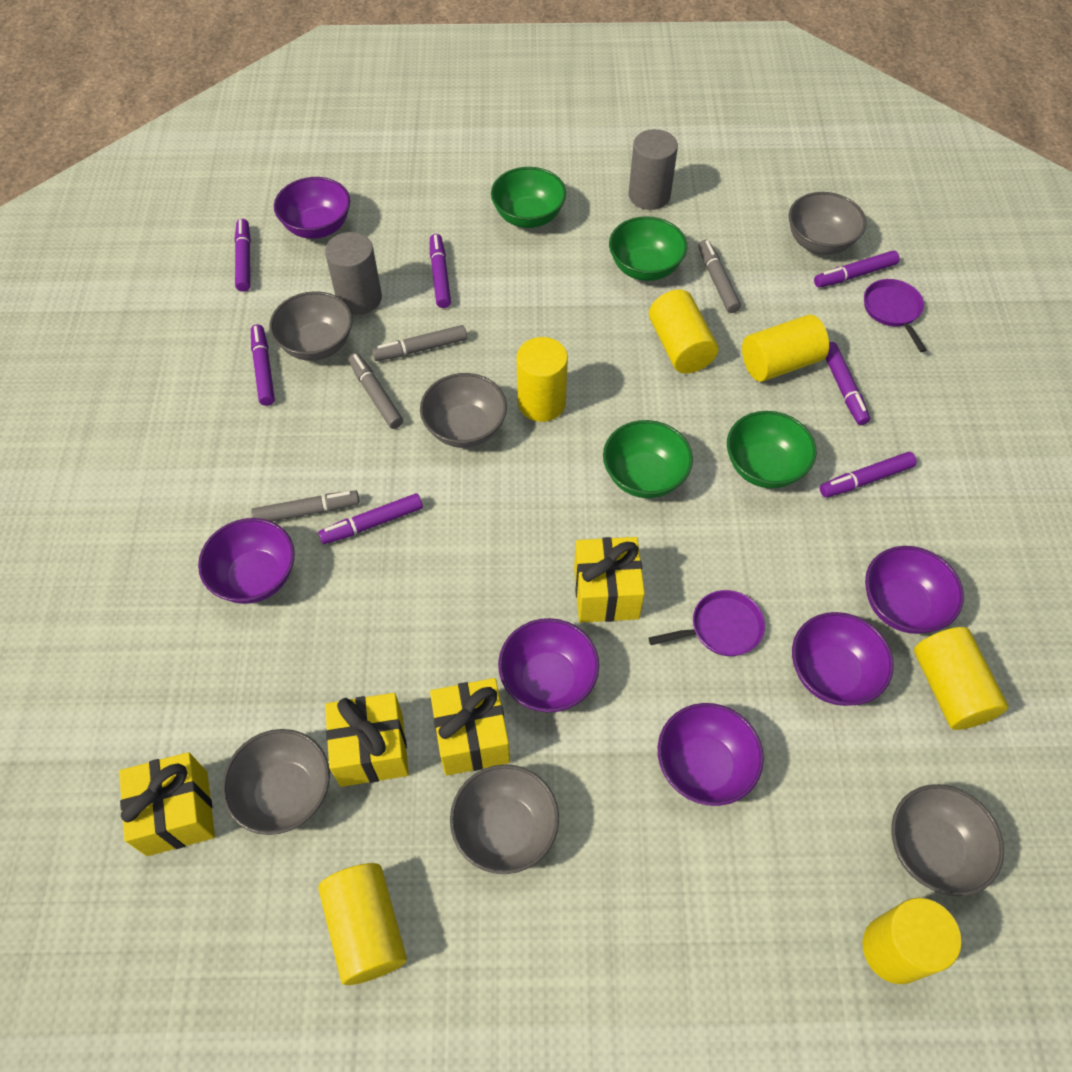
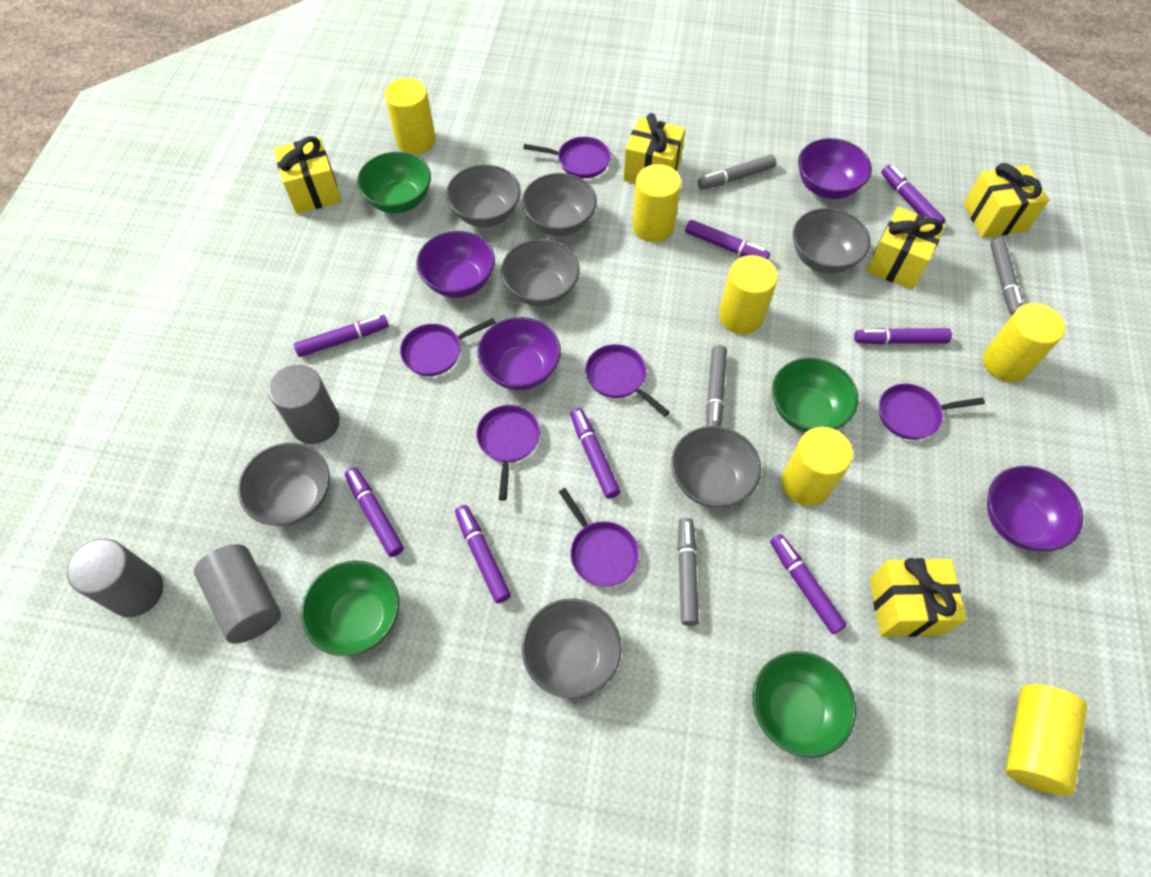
grey bowl: [222,729,330,835] [270,291,353,361] [420,373,507,448] [450,764,559,874] [789,192,866,255] [891,784,1004,896] = 6 -> [238,443,330,526] [446,165,521,227] [501,239,580,307] [522,173,597,236] [522,598,622,698] [671,426,761,508] [793,208,871,274] = 7
grey cylinder: [325,232,382,315] [628,129,678,210] = 2 -> [67,539,163,617] [194,544,281,643] [268,365,340,444] = 3
purple bowl: [198,518,295,604] [274,177,350,239] [498,618,599,712] [658,703,764,806] [792,612,894,706] [865,546,964,634] = 6 -> [416,231,495,298] [477,317,561,390] [798,138,872,199] [987,466,1083,551] = 4
purple marker: [234,219,251,292] [251,324,275,406] [318,493,423,544] [430,234,451,308] [814,250,899,288] [820,452,917,497] [825,342,870,425] = 7 -> [294,315,389,357] [345,467,404,557] [455,505,511,603] [570,408,620,499] [685,220,770,260] [770,534,847,634] [854,328,952,345] [881,165,945,224] = 8
purple pan: [648,590,765,656] [864,279,927,352] = 2 -> [400,318,496,376] [476,405,540,501] [523,137,611,178] [559,488,639,587] [585,344,670,416] [879,384,985,440] = 6
yellow gift: [119,752,215,856] [325,693,409,787] [430,678,510,776] [574,537,645,623] = 4 -> [274,136,342,214] [623,113,685,184] [866,207,945,290] [870,558,966,637] [963,163,1049,238] = 5

